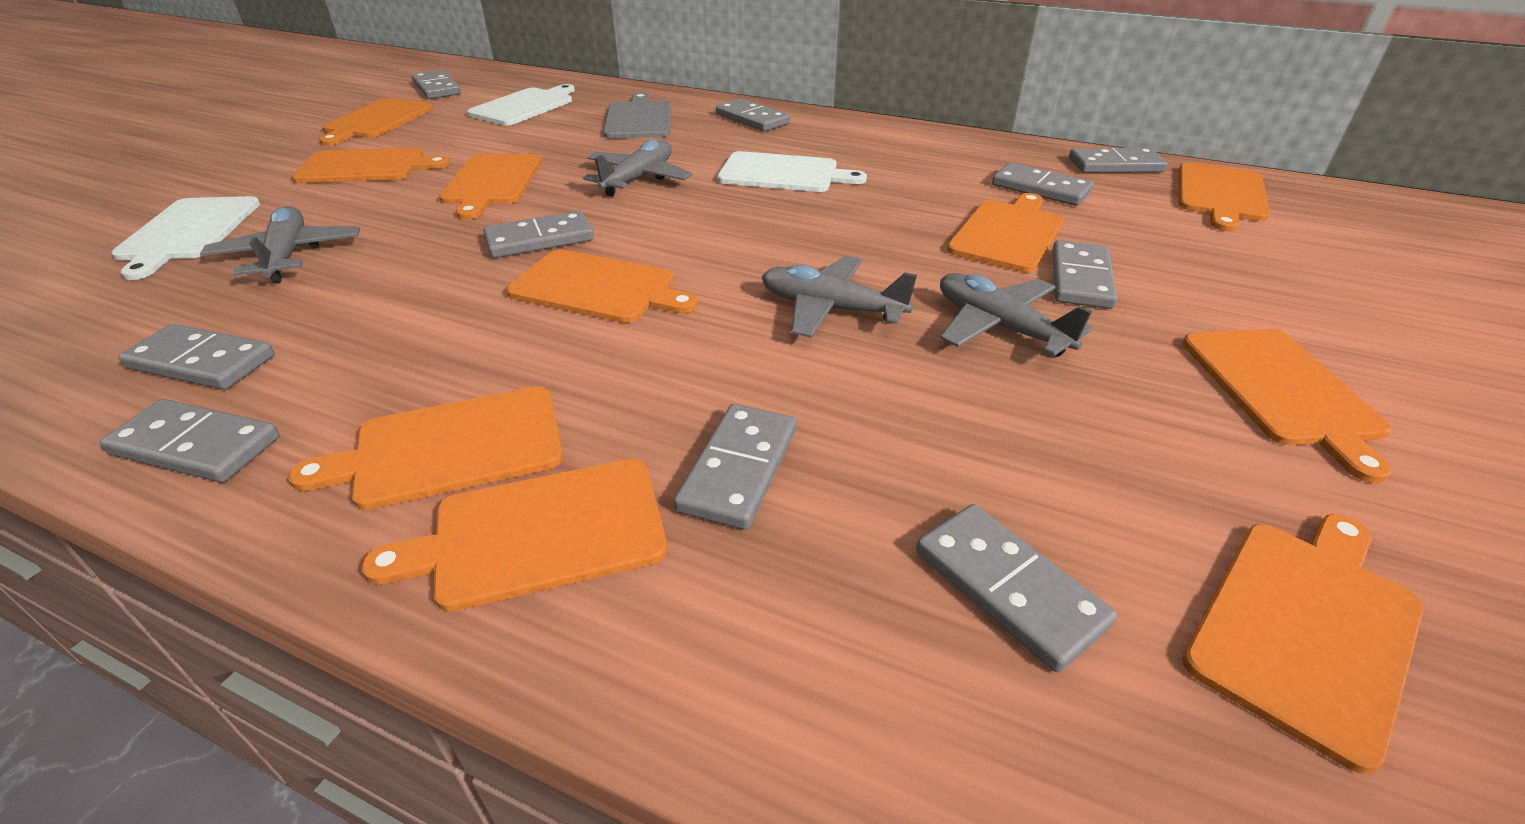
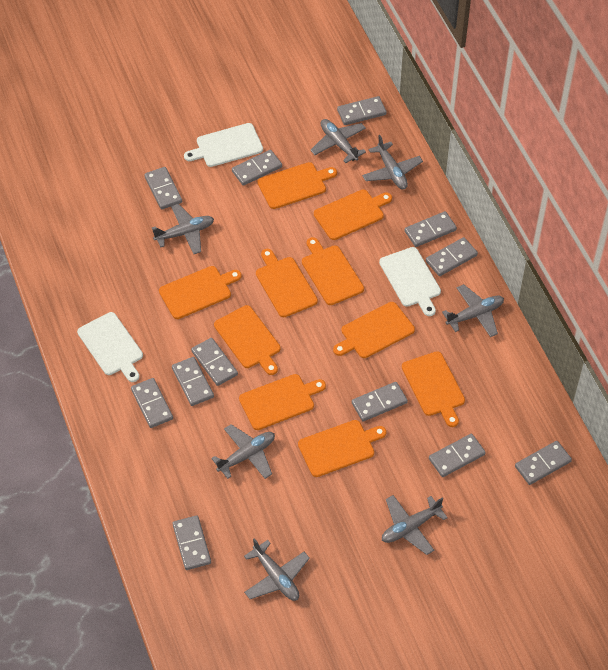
grey cutting board: [603,93,671,139] = 1 -> none = 0
grey domino: [100,399,280,482] [118,324,274,390] [412,70,461,99] [483,211,594,258] [674,404,797,530] [716,98,790,132] [916,504,1117,672] [992,162,1094,206] [1052,240,1117,309] [1069,148,1168,173] = 10 -> [131,378,173,428] [144,167,182,209] [172,357,214,406] [173,515,211,570] [191,338,238,386] [232,150,282,186] [337,96,387,125] [352,382,408,421] [405,211,457,247] [426,237,478,276] [429,434,486,477] [515,441,572,485] = 12
grey plane: [200,206,360,283] [583,140,692,196] [762,256,917,338] [940,273,1093,357] = 4 -> [152,204,214,254] [211,424,275,479] [244,538,310,601] [310,119,366,163] [362,135,423,189] [382,495,448,555] [442,284,504,337] = 7

